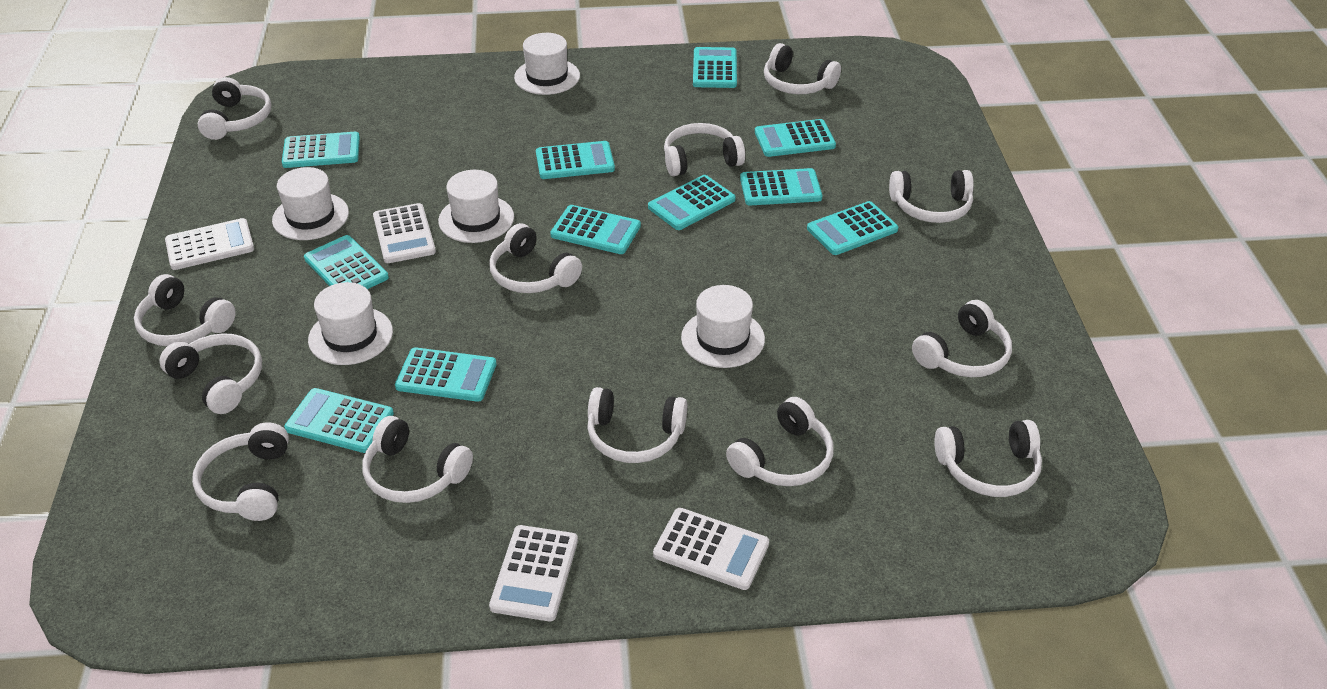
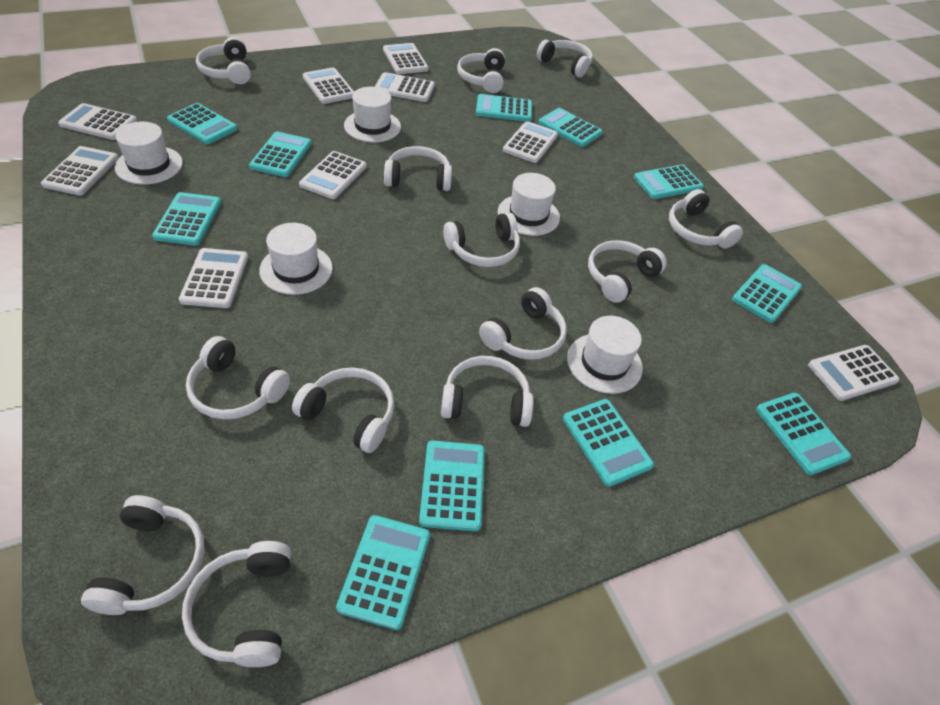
white calculator: [165,218,254,270] [373,203,436,263] [489,525,578,621] [653,508,769,590] = 4 -> [41,146,119,195] [58,103,137,140] [179,248,248,308] [299,151,367,199] [303,67,354,104] [375,72,435,102] [383,43,429,74] [503,121,558,163] [808,345,900,401] = 9

